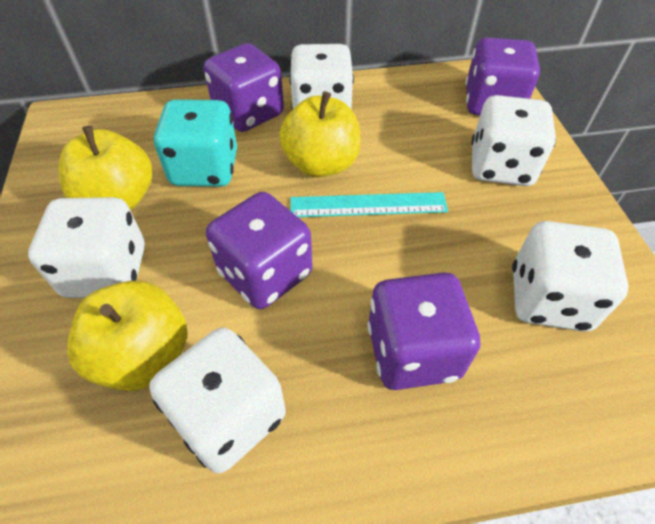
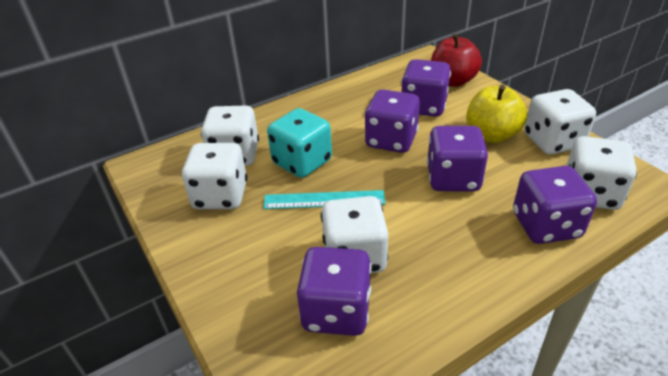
purple dice: [203,43,284,132] [206,192,312,309] [367,272,480,390] [465,37,540,115] = 4 -> [297,247,371,336] [365,90,420,153] [401,59,451,117] [427,126,488,191] [513,166,597,244] = 5
red apple: none = 0 -> [431,33,482,87] = 1
yellow apple: [59,126,152,210] [67,281,188,391] [279,91,361,178] = 3 -> [466,85,527,143] = 1

